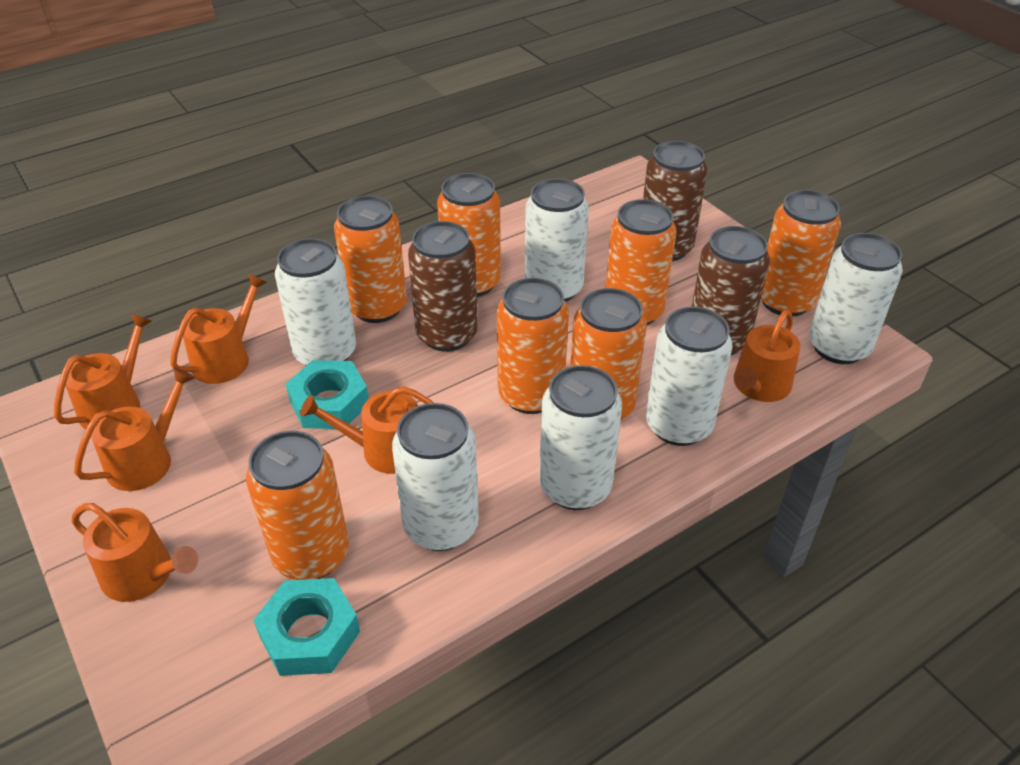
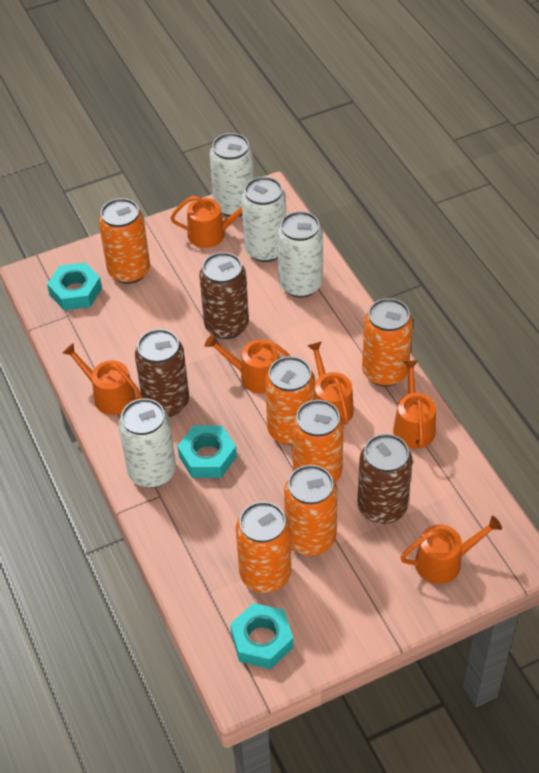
orange can: [246,431,349,580] [334,196,407,323] [437,173,501,297] [497,278,569,414] [570,288,647,420] [606,199,677,325] [761,190,841,317] = 7 -> [99,198,150,284] [236,502,291,593] [265,356,315,445] [284,465,338,555] [292,400,344,483] [362,298,413,387] = 6
turquoise nut: [254,578,360,676] [286,360,369,429] = 2 -> [47,263,102,310] [177,426,237,478] [230,603,293,669] = 3
white can: [275,238,356,365] [392,403,479,551] [525,178,589,302] [539,365,622,510] [646,306,733,446] [809,233,903,364] = 6 -> [119,398,176,488] [210,133,254,217] [242,177,286,262] [277,211,323,298] = 4

